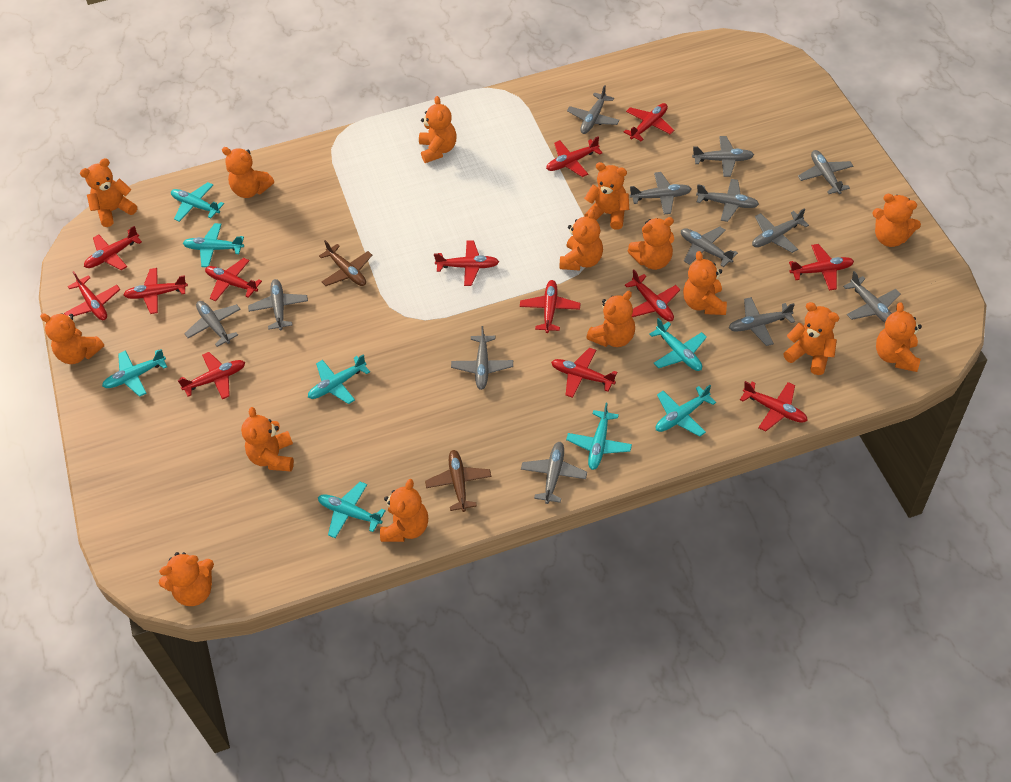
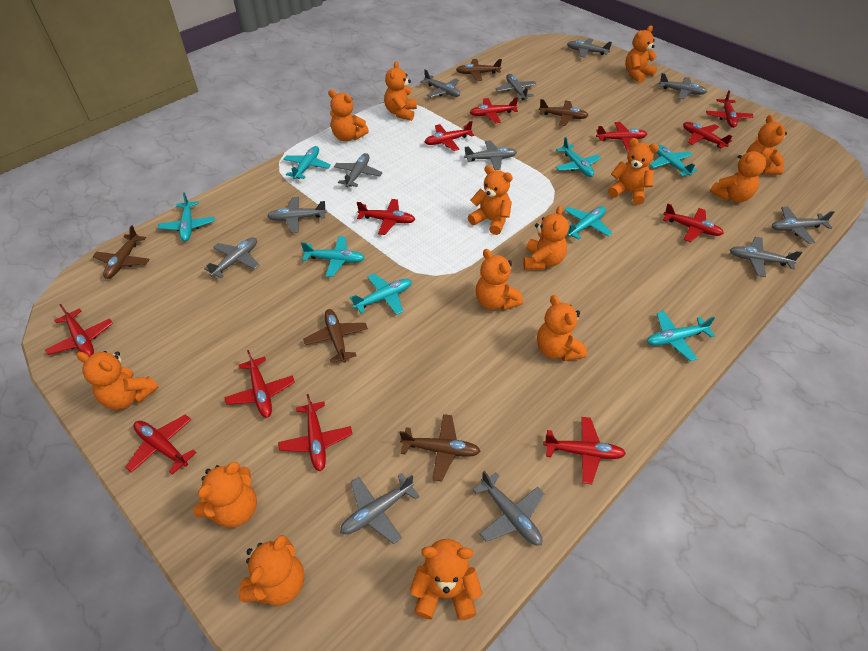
brown plane: [319,240,372,286] [425,450,491,512] = 2 -> [93,225,150,279] [303,309,368,363] [400,414,480,481] [456,59,502,81] [539,99,589,126] = 5
grey plane: [184,301,241,347] [248,279,308,330] [451,326,513,390] [521,442,587,504] [567,85,620,134] [629,172,691,215] [681,227,738,267] [692,136,754,177] [696,179,759,222] [729,297,795,346] [752,208,809,253] [798,150,853,194] [843,271,901,323] = 13 -> [204,237,259,278] [267,197,327,233] [334,153,383,187] [340,473,420,544] [421,69,460,97] [464,140,517,170] [473,471,545,546] [495,74,537,100] [567,38,612,58] [659,73,707,99] [730,237,802,277] [772,206,834,244] = 12
orange teddy bear: [40,313,104,364] [80,158,137,227] [159,552,214,606] [222,147,274,198] [241,407,294,472] [380,479,428,542] [419,96,456,163] [560,209,603,271] [584,162,629,230] [586,291,635,347] [628,217,674,270] [683,251,727,315] [783,302,839,375] [872,194,921,247] [876,302,922,372] = 15 -> [77,351,159,410] [193,462,257,528] [238,535,305,606] [328,90,369,141] [384,61,417,121] [410,539,482,621] [468,165,513,235] [476,249,523,311] [523,206,569,270] [537,295,587,361] [608,138,659,205] [625,25,657,83] [710,148,770,202] [746,115,787,175] = 14
red plane: [64,271,120,320] [84,226,142,270] [123,268,188,314] [178,352,245,399] [205,258,262,301] [434,240,499,286] [520,280,581,333] [546,136,603,177] [551,348,618,398] [624,103,674,142] [625,269,680,321] [740,381,808,432] [789,244,854,291] = 13 -> [45,304,113,356] [125,415,197,475] [224,350,295,418] [278,394,352,471] [357,199,415,235] [425,121,474,151] [469,97,518,123] [543,417,626,484] [596,122,647,150] [663,203,724,242] [683,122,732,148] [706,90,754,128] = 12

